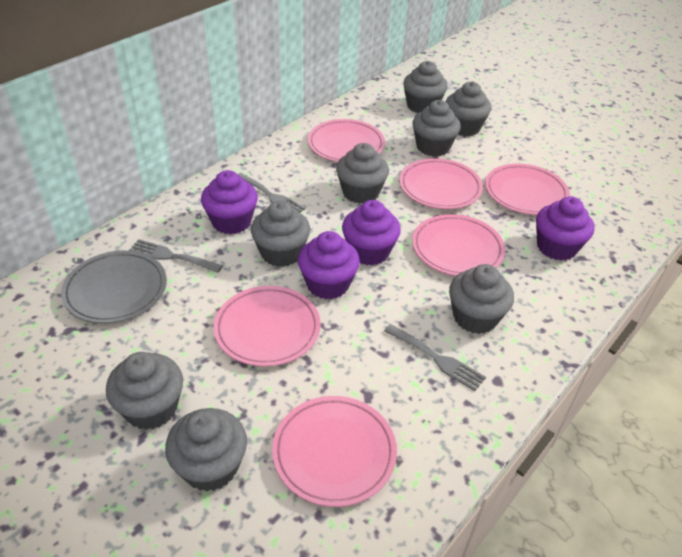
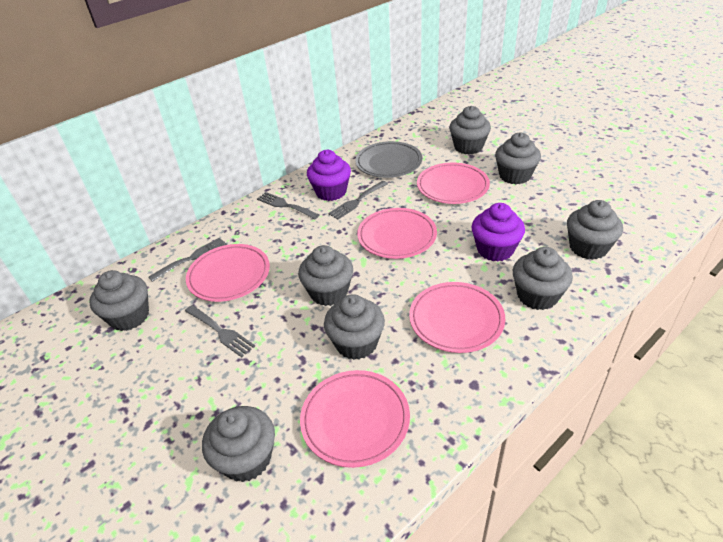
grey fork: [129,239,223,273] [238,173,305,213] [384,324,486,391] = 3 -> [149,237,227,282] [185,305,255,358] [257,192,319,219] [328,181,388,220] = 4
pink plate: [214,286,321,367] [272,396,397,507] [308,119,385,162] [399,158,483,209] [412,214,505,276] [485,164,570,215] = 6 -> [186,244,270,302] [300,370,410,468] [357,208,437,259] [409,282,505,353] [417,163,490,204] = 5
purple cupcake: [201,170,258,234] [298,231,360,299] [342,200,401,265] [536,196,595,261] = 4 -> [307,150,351,201] [472,203,525,262] = 2

